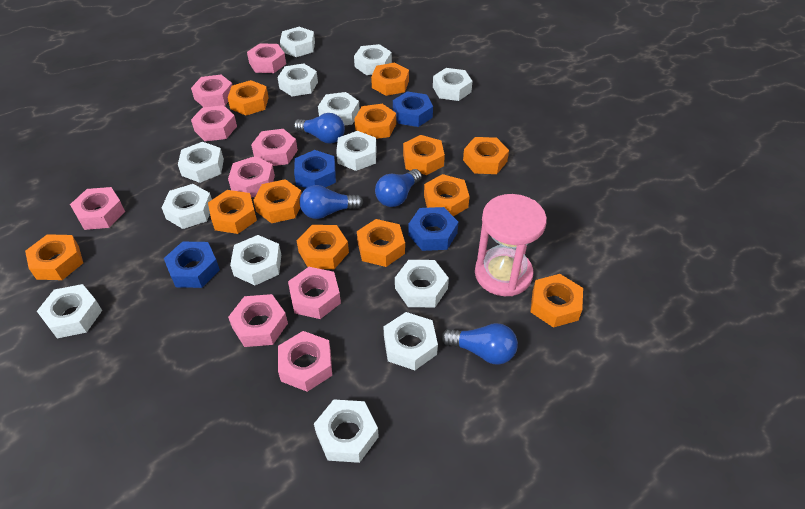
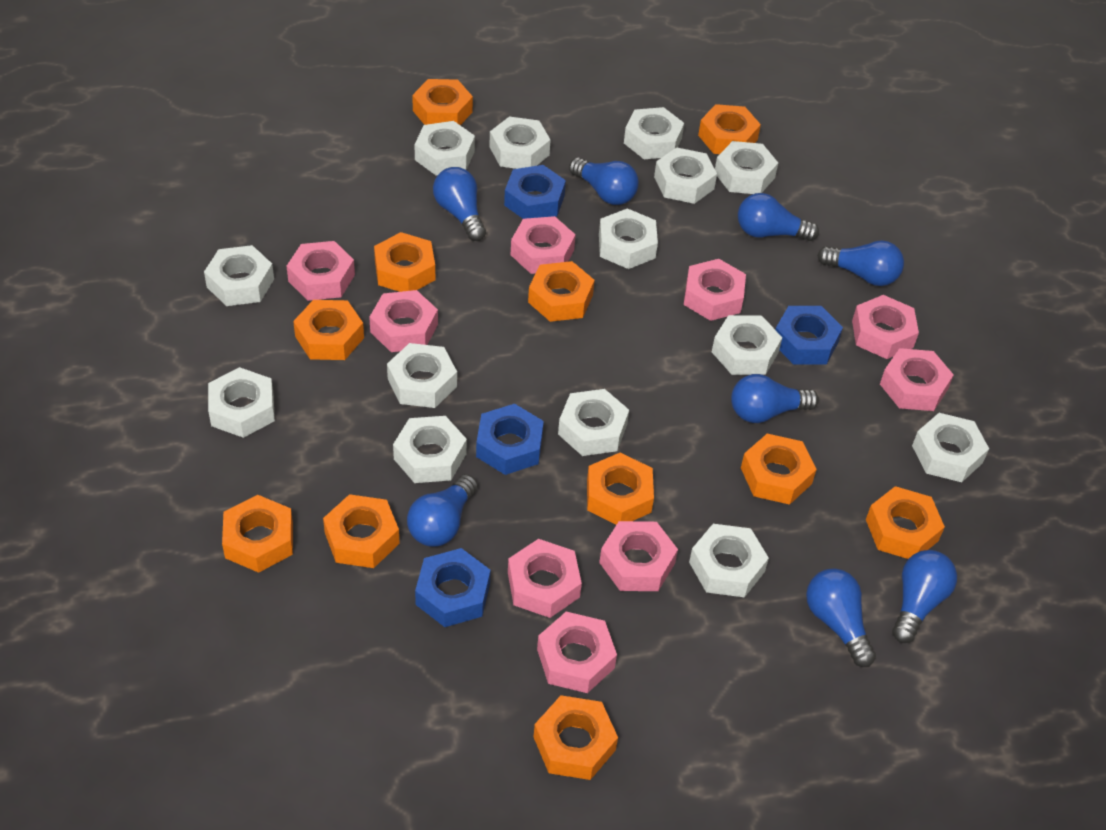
blue light bulb: [294,113,345,144] [299,185,363,219] [375,169,422,207] [441,323,518,365] = 4 -> [407,474,478,547] [433,167,486,241] [569,157,639,205] [731,374,819,423] [738,193,819,241] [806,568,876,667] [817,240,904,286] [892,550,957,643] = 8
orange nut: [25,234,83,280] [208,190,257,234] [228,80,269,116] [253,179,302,223] [297,225,349,269] [354,104,396,139] [357,219,405,267] [371,63,409,96] [403,135,445,175] [424,174,470,216] [463,137,509,174] [531,274,583,328] = 12 -> [222,495,293,573] [293,300,364,360] [323,494,400,568] [374,232,435,292] [412,79,473,125] [528,261,595,322] [534,695,618,780] [587,452,654,525] [698,104,761,154] [741,434,817,505] [866,486,945,559] = 11
pink hourglass: [475,194,547,296] = 1 -> none = 0
white nut: [37,284,102,338] [162,184,212,229] [178,142,224,183] [230,235,281,285] [277,63,318,97] [280,27,315,57] [314,399,379,463] [318,92,360,126] [336,131,376,171] [354,44,392,75] [384,312,438,370] [395,260,449,307] [433,68,472,101] = 13 -> [204,245,274,306] [208,367,275,438] [387,343,457,408] [393,416,467,483] [414,121,475,175] [489,116,551,169] [558,389,629,456] [599,208,658,269] [624,107,684,159] [654,147,717,204] [689,524,769,597] [712,315,782,375] [715,141,778,194] [912,413,989,482] = 14

